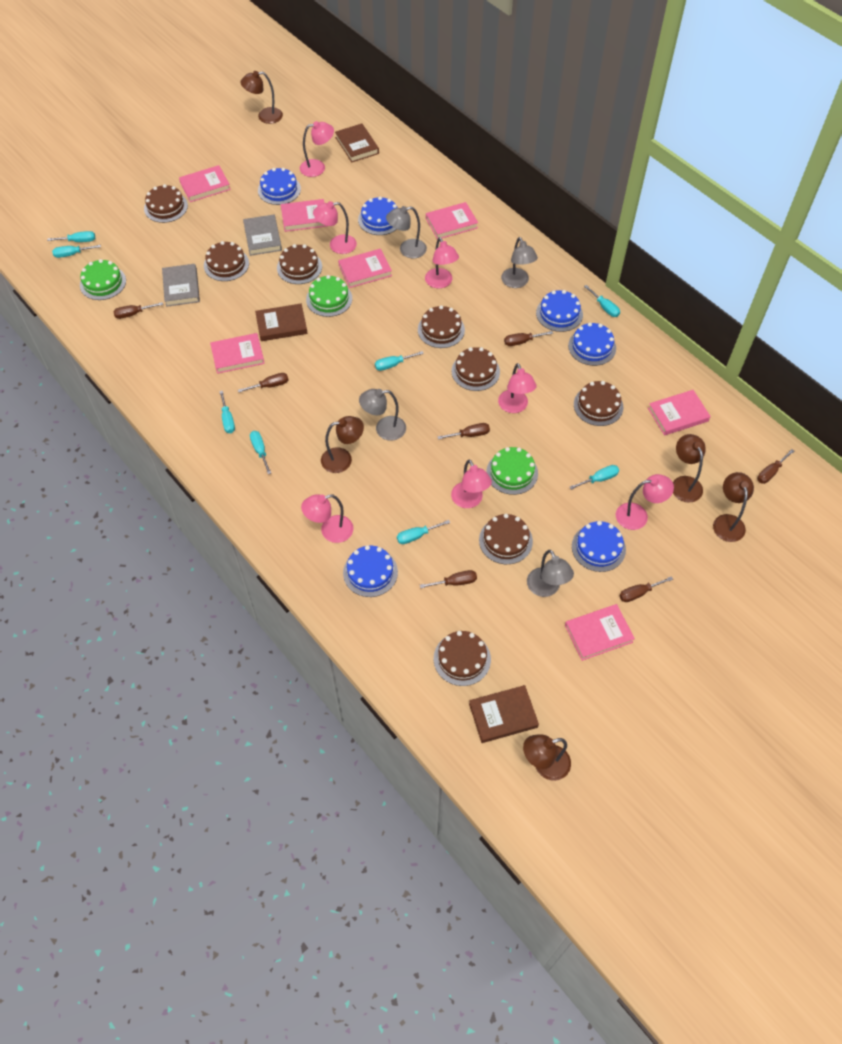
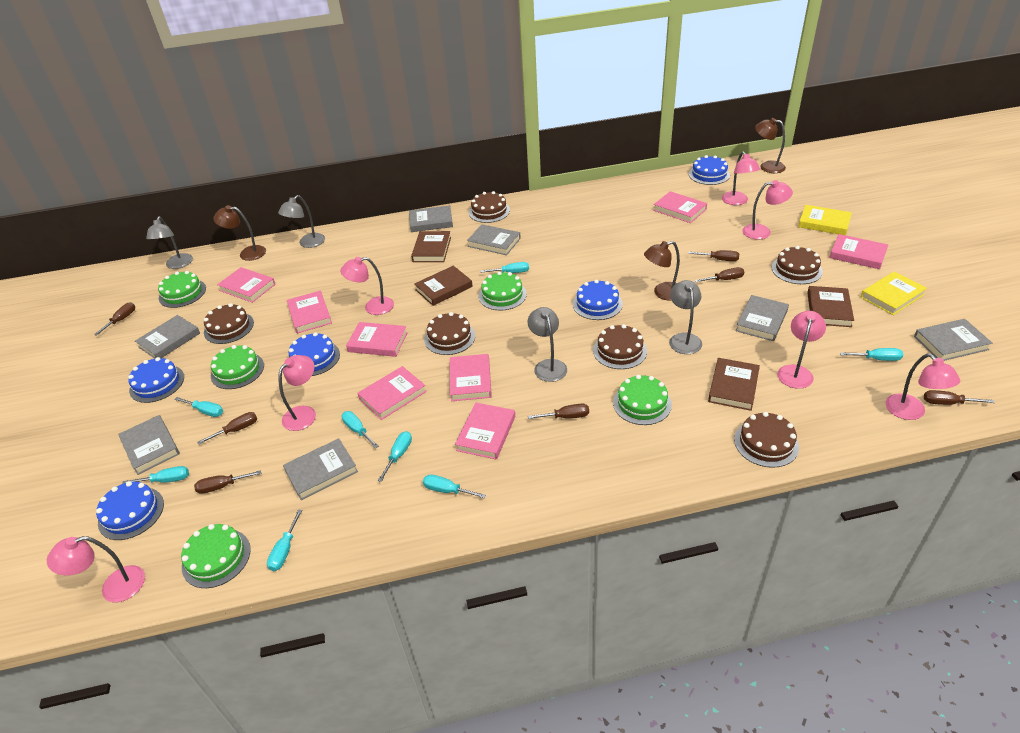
blue cake: [258,168,301,205] [343,545,398,597] [358,197,397,235] [536,290,583,332] [568,323,616,366] [572,521,626,572] = 6 -> [96,481,164,540] [128,357,184,403] [289,332,340,376] [573,280,623,320] [689,155,730,185] = 5
brown book: [255,304,308,341] [335,123,379,162] [469,685,539,743] = 3 -> [411,231,451,262] [414,266,473,306] [708,358,760,411] [807,286,854,327] = 4
brown cake: [144,184,188,223] [204,241,249,281] [277,244,322,284] [418,305,465,348] [434,631,491,686] [452,347,500,391] [479,514,533,564] [574,381,623,426] = 8 -> [204,303,254,344] [424,312,475,355] [469,191,510,223] [593,324,647,369] [734,412,799,468] [772,246,823,284] = 6
brown lamp: [240,71,283,124] [321,416,364,473] [523,734,571,781] [673,434,706,503] [713,472,754,542] = 5 -> [213,205,266,261] [644,241,680,300] [755,118,786,173] = 3
green cake: [80,259,126,300] [306,275,352,317] [486,447,538,495] = 3 -> [158,271,206,308] [181,524,251,588] [211,345,264,389] [479,272,527,310] [613,375,672,425] = 5
grey book: [162,264,200,307] [243,215,282,256] = 2 -> [118,415,180,475] [135,315,200,359] [283,438,358,500] [409,205,453,232] [467,224,521,255] [735,295,789,341] [914,319,992,361] = 7
pink book: [179,165,231,202] [210,333,265,374] [281,199,327,232] [338,249,392,288] [426,202,478,240] [565,604,635,661] [648,390,711,436] = 7 -> [217,267,276,303] [287,290,332,334] [346,322,408,357] [357,366,427,420] [450,354,492,401] [455,403,515,460] [653,191,707,223] [829,234,888,269] = 8
yellow book: none = 0 -> [798,205,852,235] [861,272,927,315] = 2

